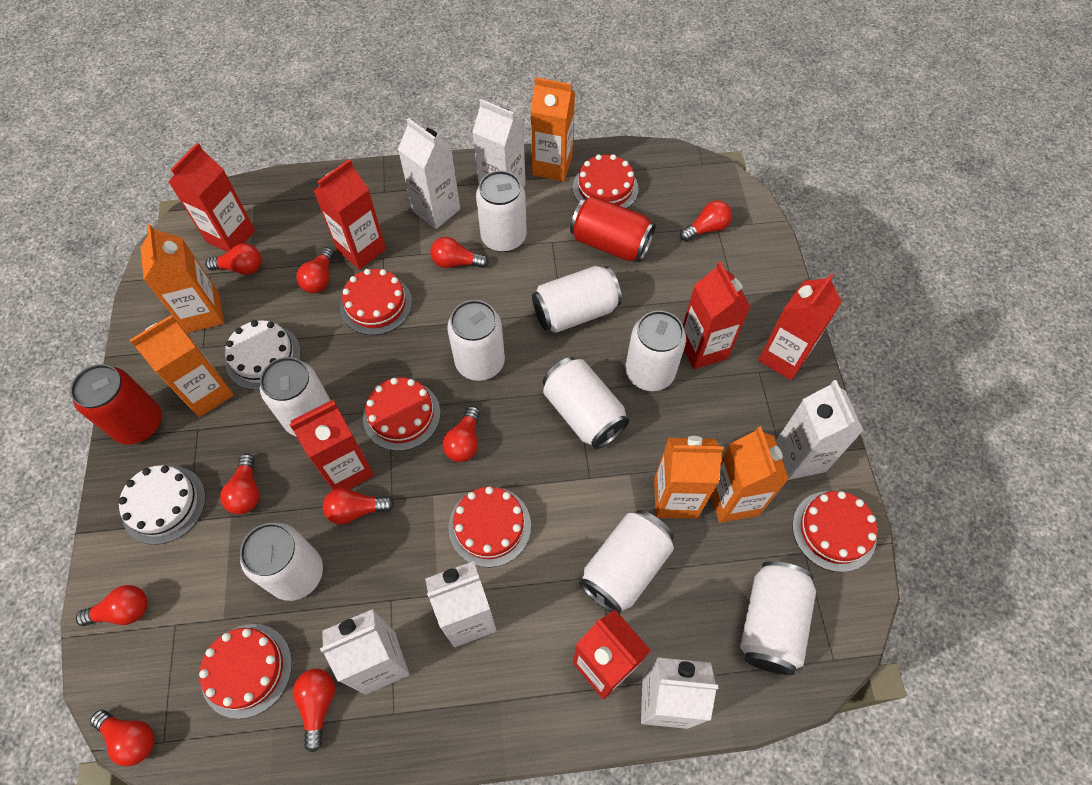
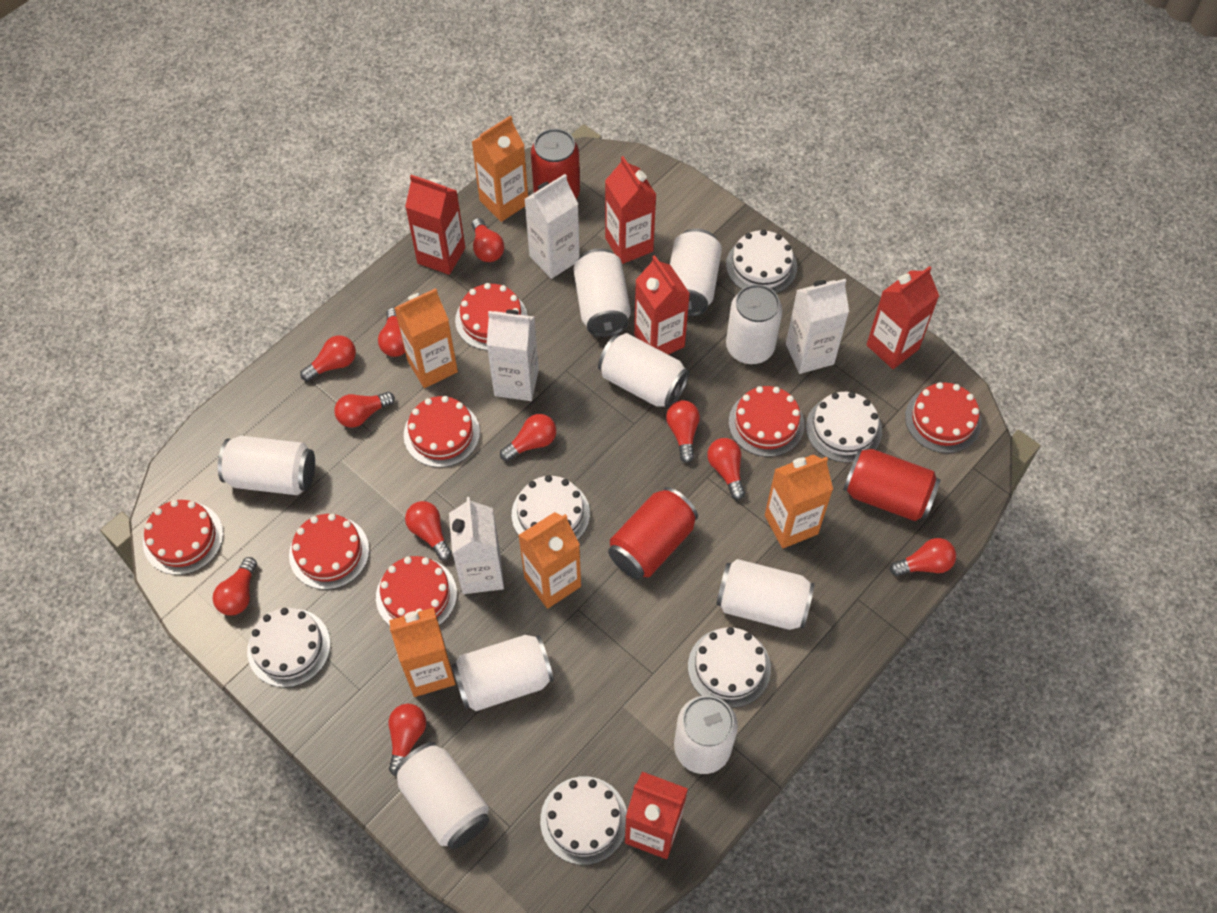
red cake: [199,624,292,719] [340,269,412,335] [363,378,440,451] [448,487,531,567] [573,154,639,208] [792,491,877,572] = 6 -> [143,500,223,575] [289,514,369,589] [376,556,457,626] [404,396,480,467] [455,283,528,350] [729,386,805,457] [905,382,981,453] = 7
red can: [70,364,162,444] [570,196,656,262] = 2 -> [531,128,580,199] [608,487,698,579] [843,449,941,521] = 3
red carton: [169,143,255,252] [289,400,374,490] [314,159,386,270] [573,610,651,699] [683,262,750,369] [758,273,842,380] = 6 -> [405,175,465,275] [605,156,656,264] [625,772,688,859] [634,255,690,355] [866,266,939,369] = 5
red light bulb: [76,585,148,626] [90,710,155,766] [206,243,262,275] [220,453,259,514] [293,669,335,752] [296,247,334,293] [323,488,394,524] [430,237,489,268] [443,406,480,462] [680,200,732,241] = 10 -> [213,557,257,616] [300,335,356,381] [335,392,395,428] [378,308,405,357] [388,704,426,776] [405,501,452,561] [472,218,504,262] [500,414,556,461] [666,400,700,463] [707,438,745,500] [890,538,956,576] = 11
white cake: [119,465,206,545] [225,320,301,390] = 2 -> [247,608,330,687] [512,475,590,540] [540,776,627,865] [688,627,771,708] [726,229,797,293] [806,392,882,463] = 6
white carton: [320,609,409,695] [398,118,460,229] [425,561,497,647] [472,99,525,188] [641,657,718,729] [776,380,863,480] = 6 -> [449,497,504,594] [486,310,539,401] [524,174,580,279] [786,279,849,374] = 4

